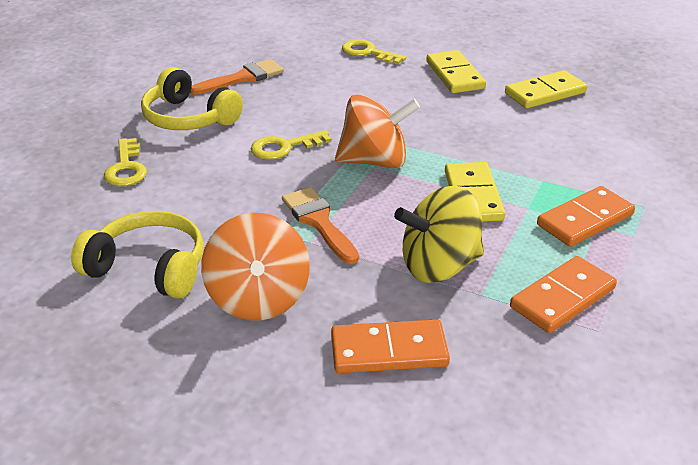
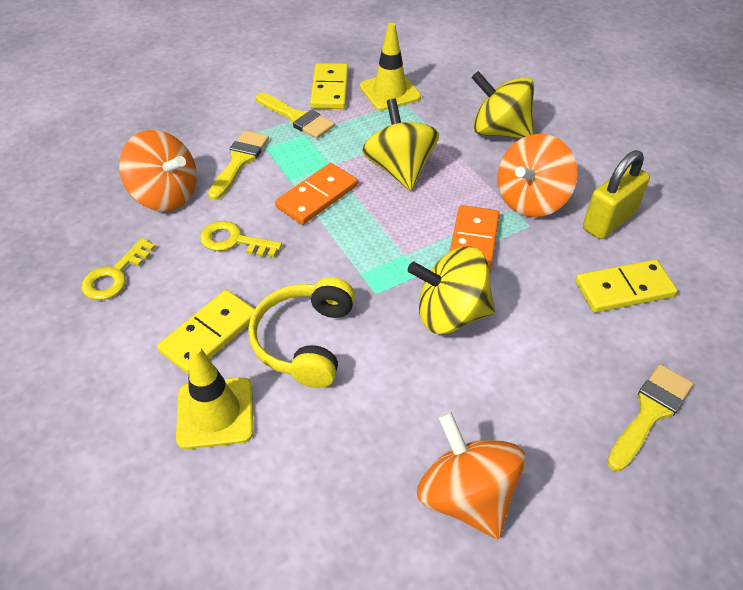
orange brush: [190,59,284,95] [282,187,359,264] = 2 -> none = 0
orange domino: [331,319,450,373] [510,256,617,333] [537,186,635,247] = 3 -> [275,163,358,225] [450,205,500,273] = 2
orange spinning top: [201,213,310,320] [335,94,420,169] = 2 -> [119,130,197,211] [417,411,525,539] [497,134,578,217] = 3
yellow brush: none = 0 -> [208,131,269,200] [255,92,334,139] [607,364,693,471] = 3
yellow headphones: [71,211,204,299] [141,67,243,130] = 2 -> [248,277,355,388] = 1
yellow key: [104,138,147,187] [251,130,331,160] [342,39,406,64] = 3 -> [81,238,156,300] [200,221,282,257] = 2
yellow padlock: none = 0 -> [583,150,650,239] = 1
yellow spinning top: [394,186,484,283] = 1 -> [362,98,439,191] [408,247,495,334] [471,71,534,138] = 3
yellow traffic cone: none = 0 -> [176,345,253,450] [360,23,421,111] = 2

